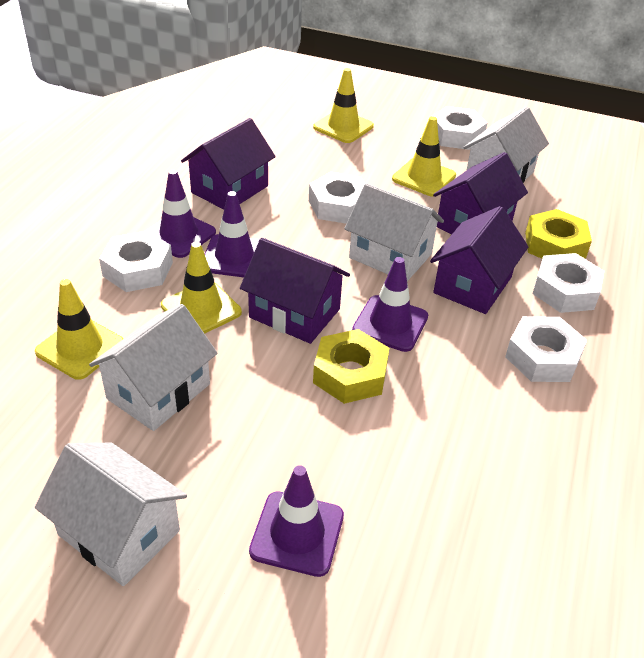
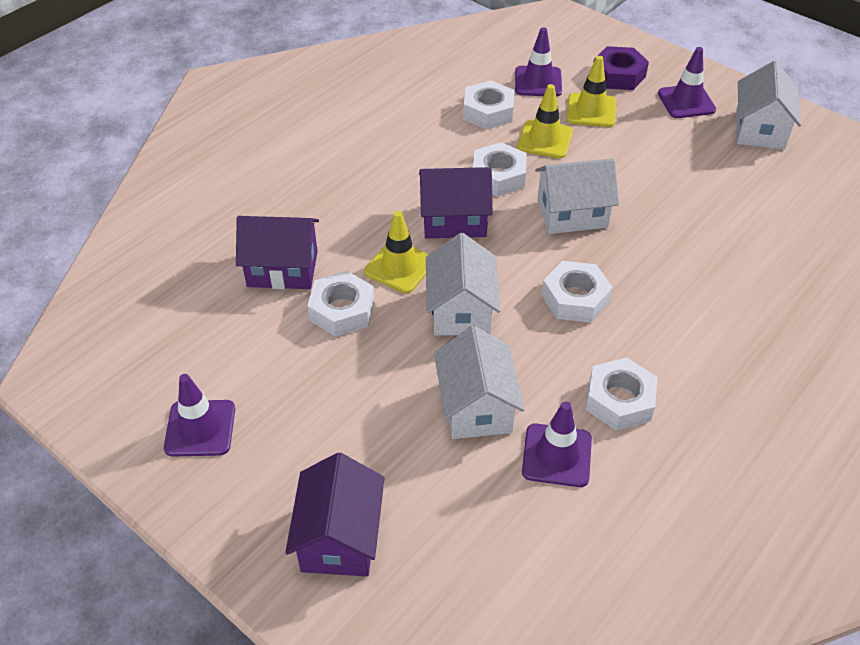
purple house: [181,118,276,210] [240,238,350,344] [430,206,528,314] [433,152,528,235] = 4 -> [236,216,319,289] [285,453,384,577] [419,167,493,238] = 3
purple nut: none = 0 -> [593,46,649,90] = 1
yellow nut: [313,329,389,404] [525,209,592,259] = 2 -> none = 0
yellow traffic cone: [35,279,123,380] [161,242,242,334] [313,68,374,143] [392,116,456,197] = 4 -> [364,211,429,293] [517,84,573,158] [566,56,616,127] = 3

